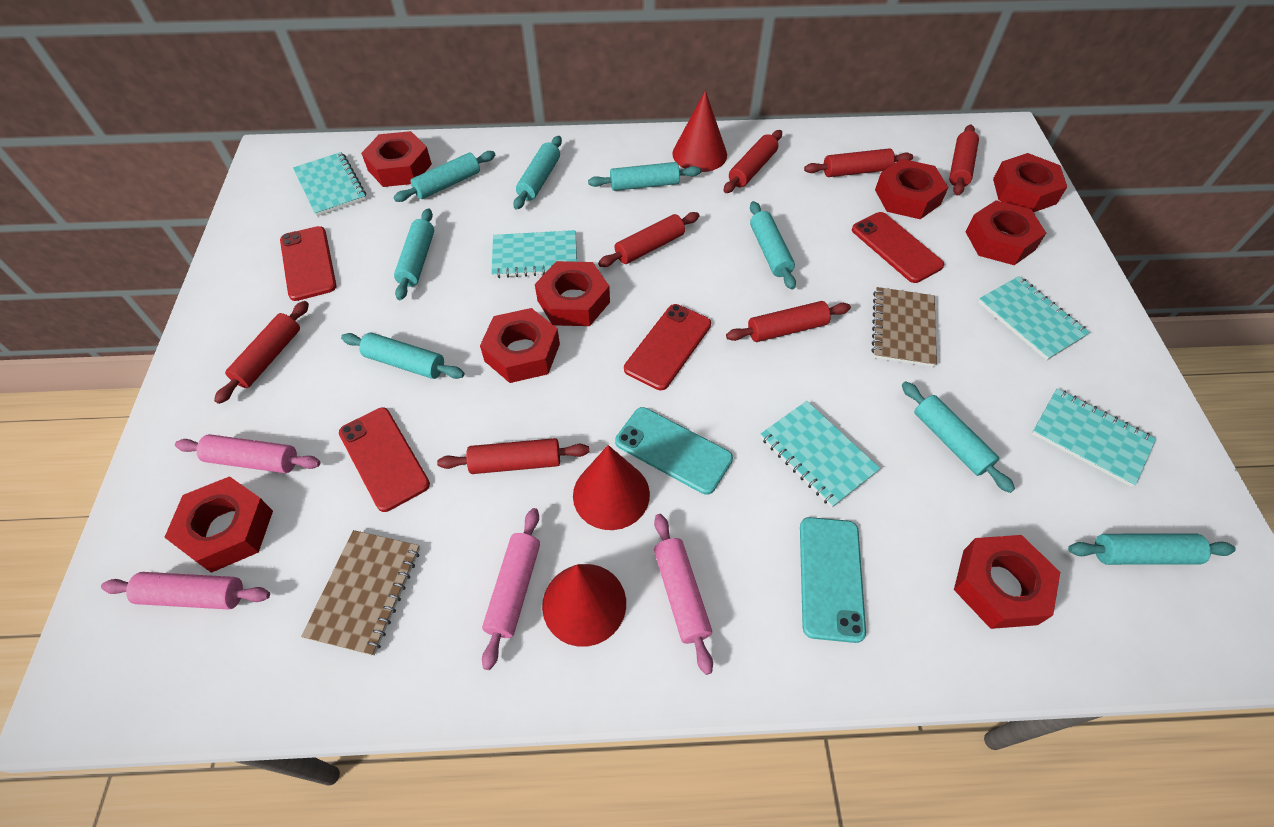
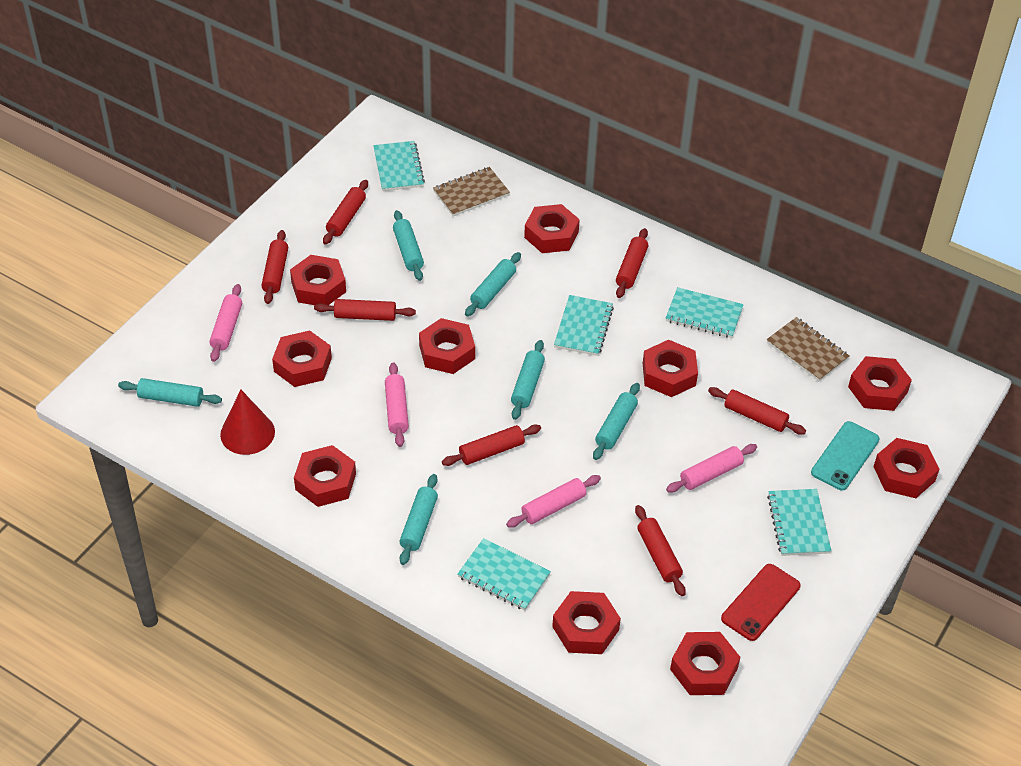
red cone: [542,564,626,647] [573,445,650,530] [672,91,727,172] = 3 -> [220,390,275,455] = 1
red nut: [164,476,273,573] [361,131,432,187] [480,308,560,383] [535,261,610,326] [875,159,949,219] [954,535,1060,629] [965,200,1046,265] [993,153,1067,212] = 8 -> [272,331,332,387] [290,255,346,305] [294,445,356,507] [419,318,475,374] [524,204,580,253] [552,591,621,654] [643,340,698,397] [670,632,740,695] [848,356,912,411] [873,438,940,498] = 10
red phone: [280,226,337,301] [339,408,430,512] [624,304,711,390] [852,212,944,283] = 4 -> [721,564,801,641] = 1
turquoise phone: [615,407,733,495] [800,517,866,643] = 2 -> [811,421,880,491] = 1
turquoise rolling pin: [341,332,464,379] [393,151,495,202] [394,208,434,300] [513,136,562,210] [588,162,701,191] [750,201,796,290] [902,381,1015,493] [1068,533,1236,565] = 8 -> [118,378,222,407] [393,210,424,281] [400,474,438,565] [465,252,521,316] [511,340,545,420] [593,383,640,460] = 6

